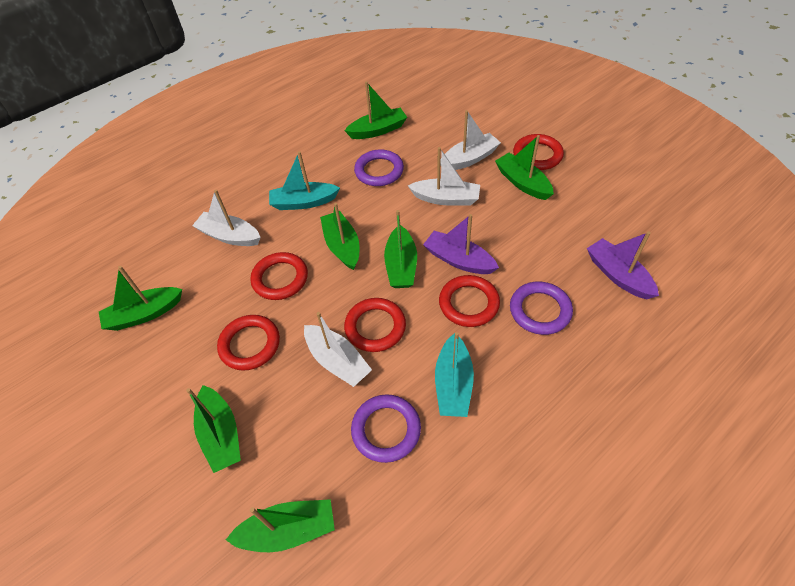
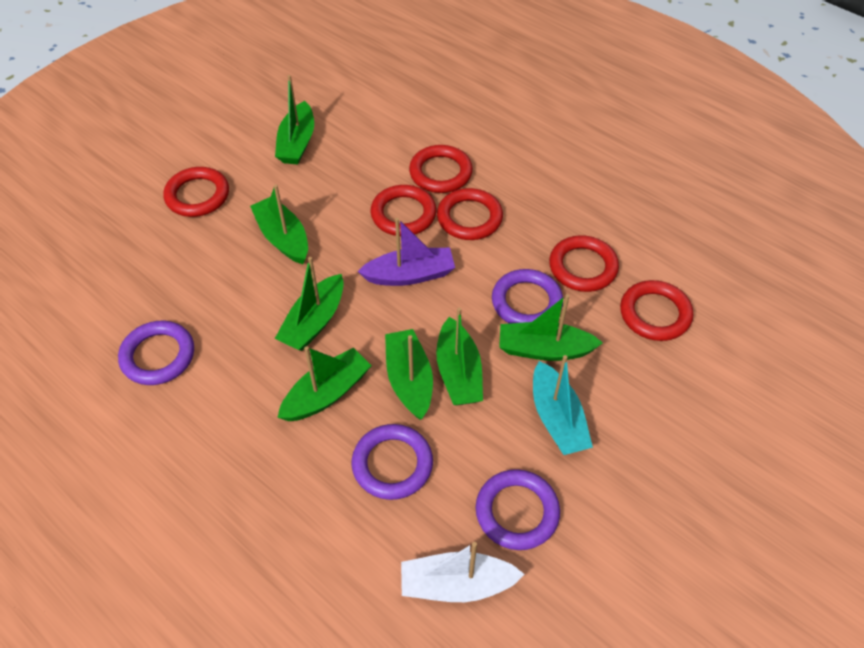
purple boat: [423,214,499,274] [587,231,659,299] = 2 -> [357,218,455,286] = 1
purple ring: [351,394,421,463] [354,149,404,186] [510,282,573,335] = 3 -> [118,321,194,385] [352,424,433,500] [475,469,560,550] [492,269,563,324] = 4
red ring: [217,315,280,371] [250,252,308,300] [344,298,406,352] [439,275,500,327] [513,134,564,170] = 5 -> [163,167,229,217] [370,185,436,236] [409,145,473,193] [437,188,503,240] [549,235,619,292] [620,280,693,341] = 6
turquoise boat: [269,151,340,210] [435,332,474,417] = 2 -> [533,355,593,455] = 1
white boat: [192,190,261,246] [304,312,372,387] [408,147,480,206] [440,110,501,170] = 4 -> [401,542,524,602] = 1

